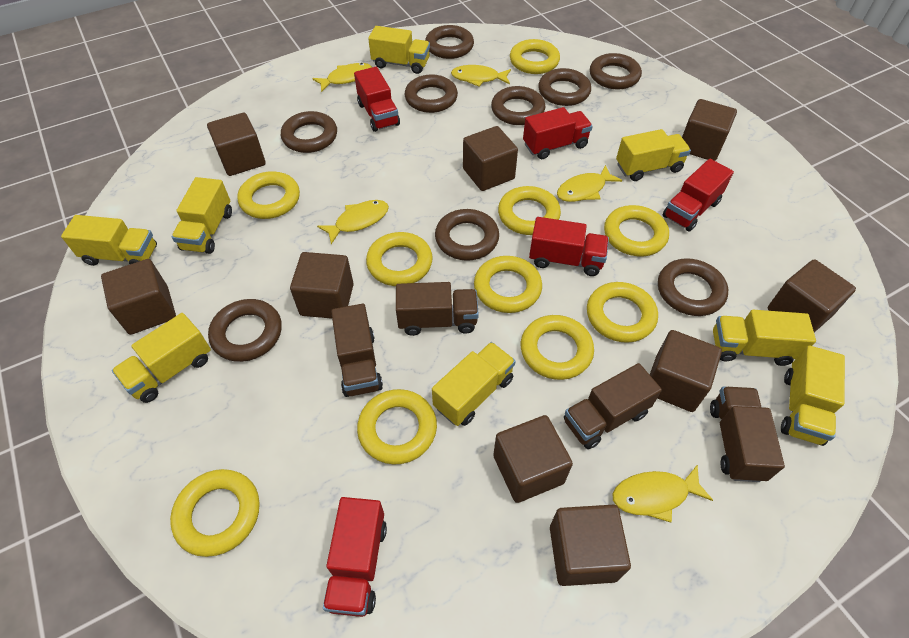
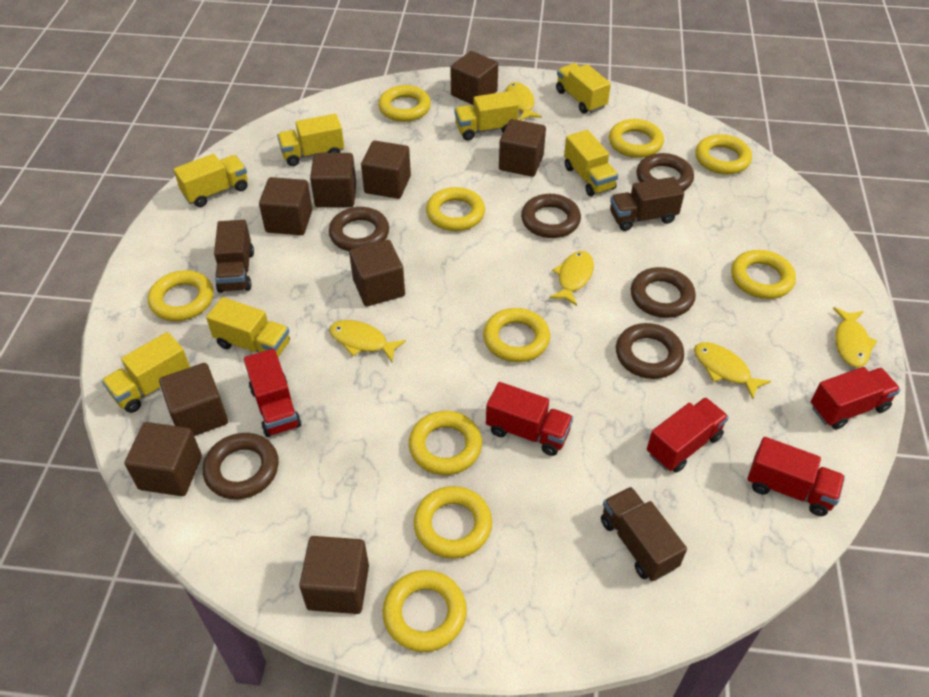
brown ring: [208,299,282,362] [281,111,337,153] [405,74,458,113] [425,25,474,59] [435,209,499,261] [491,86,546,125] [538,68,591,106] [590,53,642,90] [658,258,728,316] = 9 -> [203,433,279,499] [329,207,389,251] [521,194,581,238] [616,323,684,379] [631,267,696,318] [637,153,694,191] = 6
brown truck: [331,304,383,397] [396,282,479,336] [564,363,662,449] [710,387,785,482] = 4 -> [214,220,254,293] [601,487,687,581] [610,177,684,231] = 3
yellow truck: [61,215,157,266] [112,313,211,403] [172,177,232,254] [368,26,430,74] [432,342,516,426] [616,129,691,181] [713,310,816,366] [781,345,845,446] = 8 -> [102,332,190,413] [174,154,248,207] [206,297,290,357] [277,114,344,166] [454,91,519,140] [556,63,611,114] [564,130,618,197] = 7

